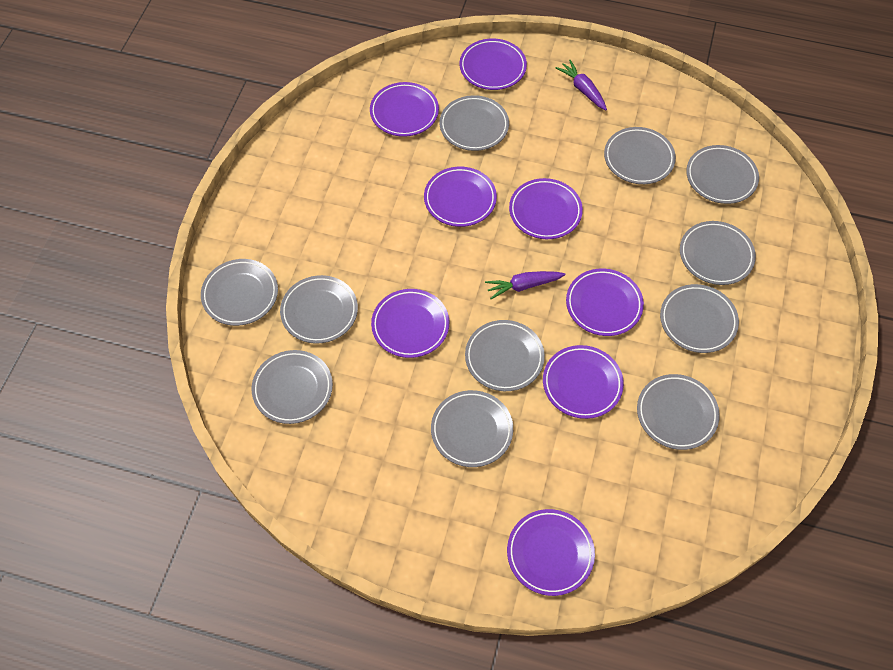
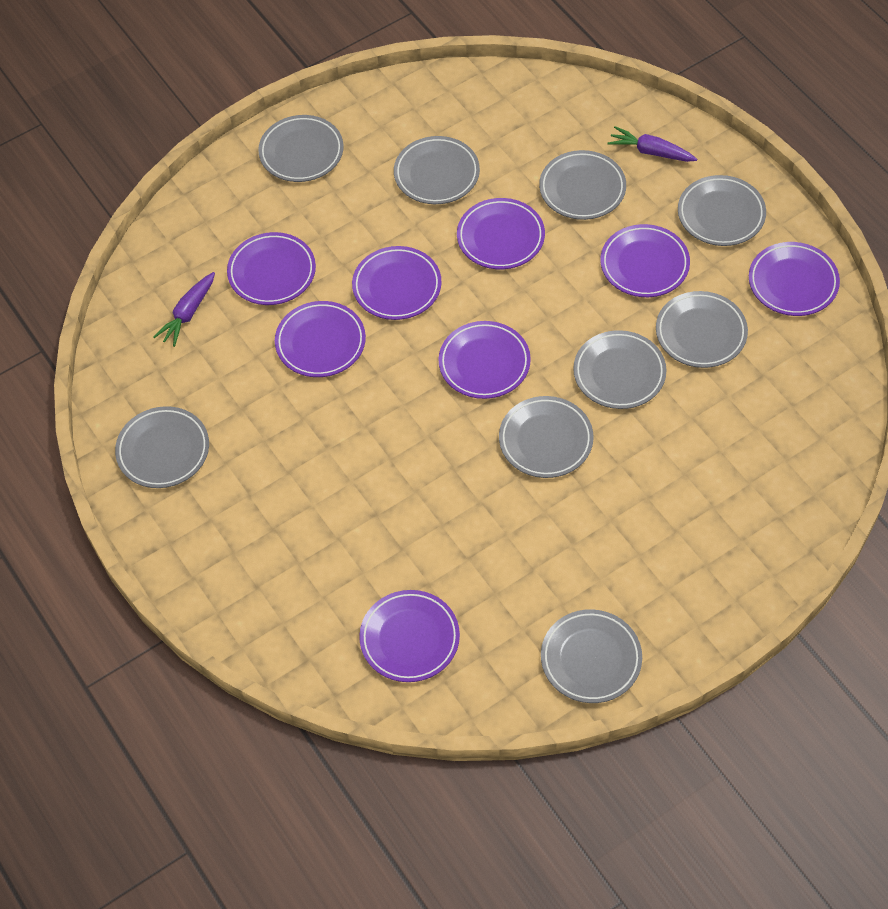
grey plate: [201,259,278,326] [252,350,333,424] [280,275,358,344] [431,390,513,467] [439,95,509,151] [465,320,545,391] [604,127,676,184] [637,374,720,450] [660,284,739,353] [680,221,756,285] [686,145,759,204] = 11 -> [115,406,209,488] [258,115,344,182] [394,136,480,204] [499,396,594,478] [539,150,626,220] [541,609,642,703] [573,330,666,409] [656,291,748,368] [678,175,766,246] = 9

